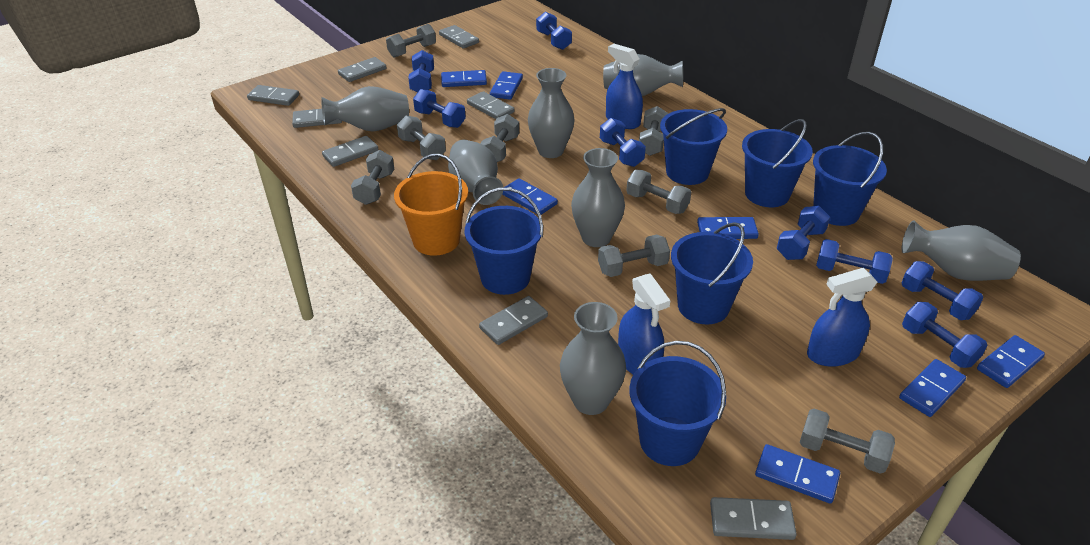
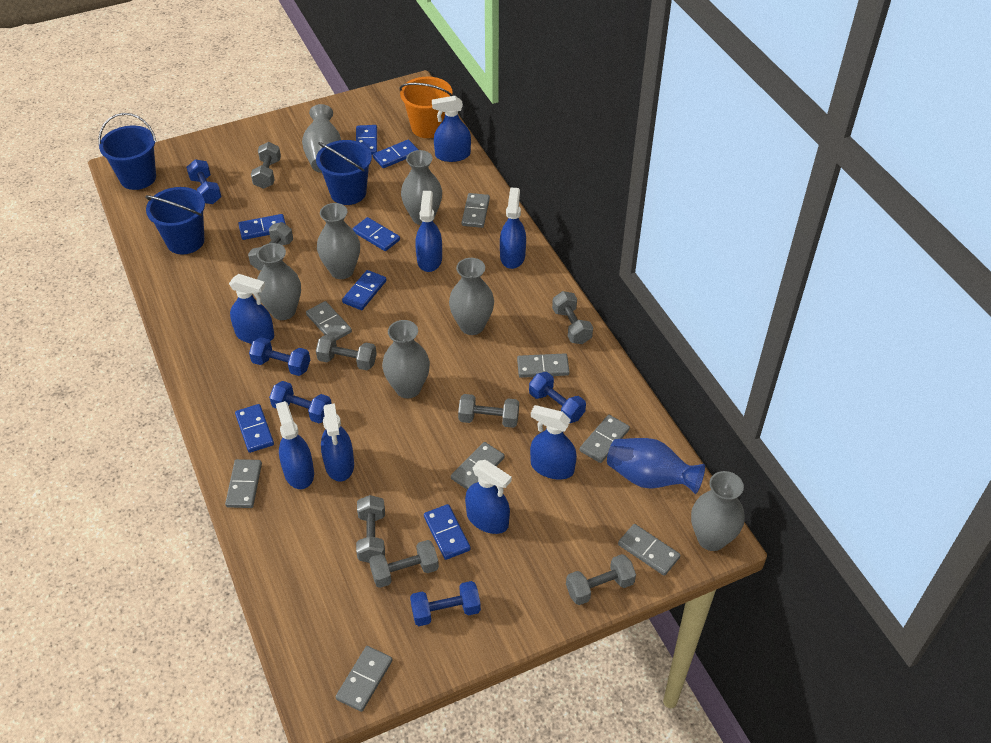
blue bucket: [465,188,543,295] [629,341,726,466] [660,108,727,185] [671,222,753,324] [742,119,813,207] [813,132,887,226] = 6 -> [98,113,156,190] [145,187,205,254] [316,140,372,205] = 3
blue dumbbell: [408,50,434,93] [413,89,466,128] [536,12,572,50] [600,118,646,167] [777,206,830,260] [816,239,893,284] [902,261,983,320] [902,302,987,368] = 8 -> [186,160,222,204] [249,337,310,376] [269,381,332,423] [410,581,481,626] [529,372,586,423] = 5
blue spray bottle: [606,44,643,129] [618,273,671,375] [807,268,877,367] = 3 -> [229,274,274,344] [276,401,314,489] [321,403,354,481] [415,191,442,272] [432,96,471,162] [465,460,512,534] [500,187,526,269] [530,405,577,479] = 8
blue vase: none = 0 -> [607,438,705,494] = 1

